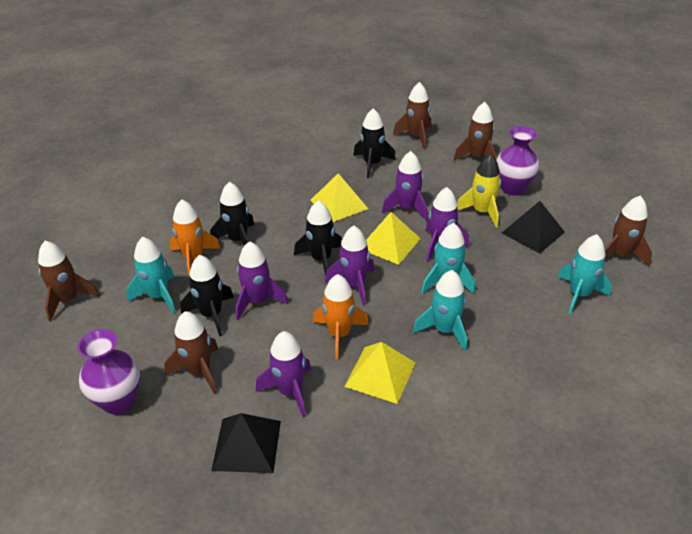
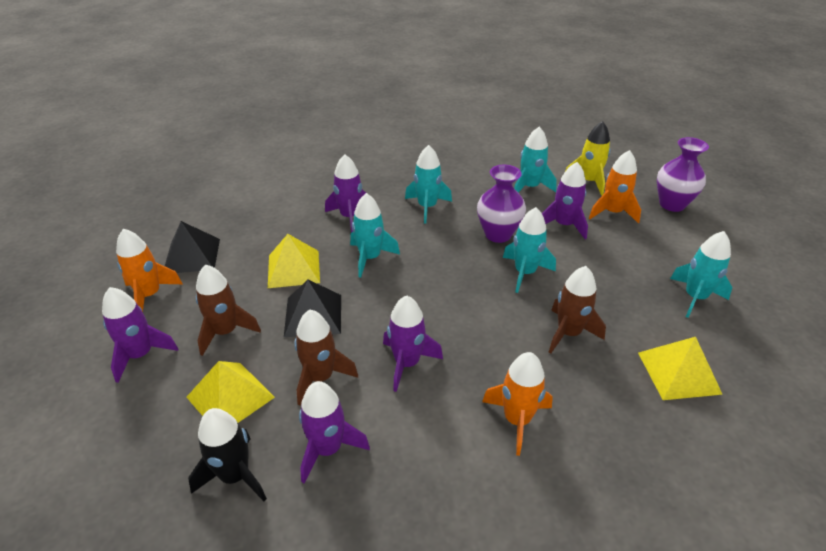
black rocket: [180,255,234,336] [210,182,255,246] [294,200,342,276] [353,108,396,178] = 4 -> [188,408,267,501] = 1
brown rocket: [38,241,100,322] [164,311,218,394] [393,82,431,149] [454,102,497,160] [605,195,652,266] = 5 -> [196,264,261,356] [294,310,358,405] [549,266,606,353] = 3
orange rocket: [170,199,221,278] [313,274,369,359] = 2 -> [116,229,183,312] [482,352,553,456] [589,150,641,224] = 3
turquoise rocket: [126,237,176,313] [413,270,467,351] [421,223,475,294] [558,234,612,314] = 4 -> [350,193,400,278] [405,145,452,224] [503,207,556,293] [514,127,557,193] [670,231,733,318] = 5

